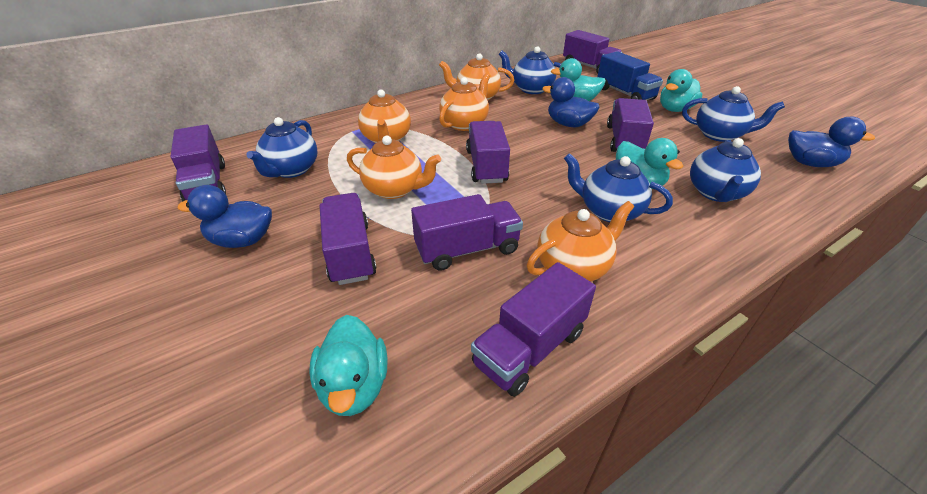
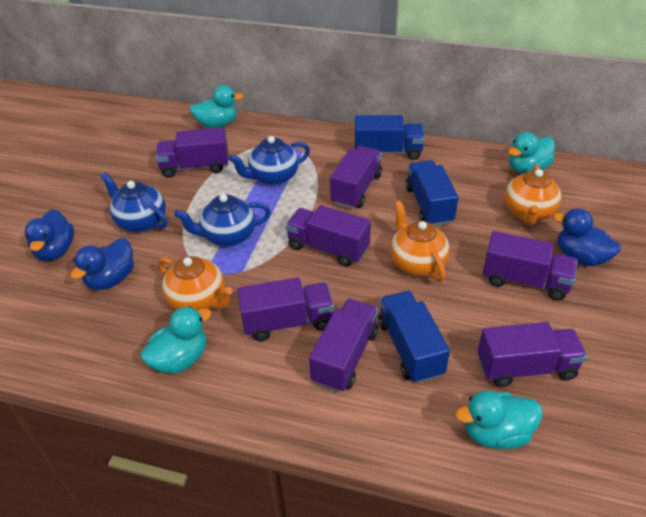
blue teapot: [246,117,318,178] [499,46,561,94] [564,153,673,222] [682,86,785,142] [690,138,761,202] = 5 -> [101,172,167,233] [174,194,271,247] [229,136,310,186] = 3
blue truck: [597,51,663,100] = 1 -> [355,115,425,160] [378,291,450,384] [405,160,459,226] = 3
orange teapot: [347,136,441,199] [358,90,411,143] [439,53,514,101] [439,73,490,131] [527,201,634,282] = 5 -> [158,256,233,310] [390,201,450,282] [504,164,562,225] = 3

